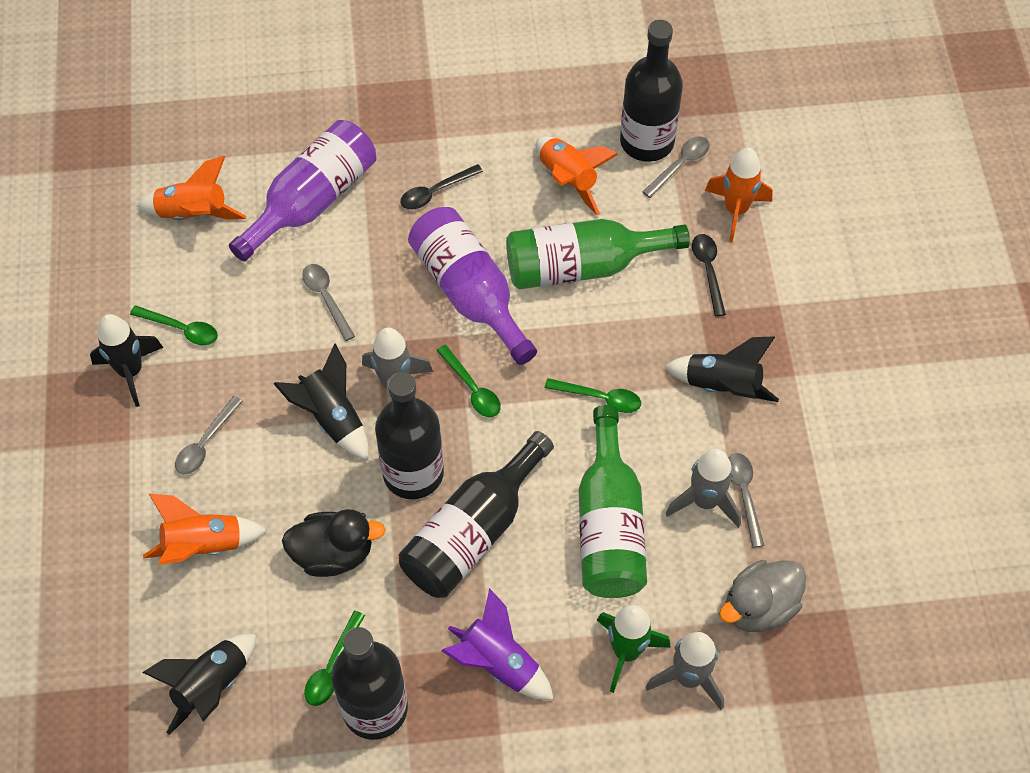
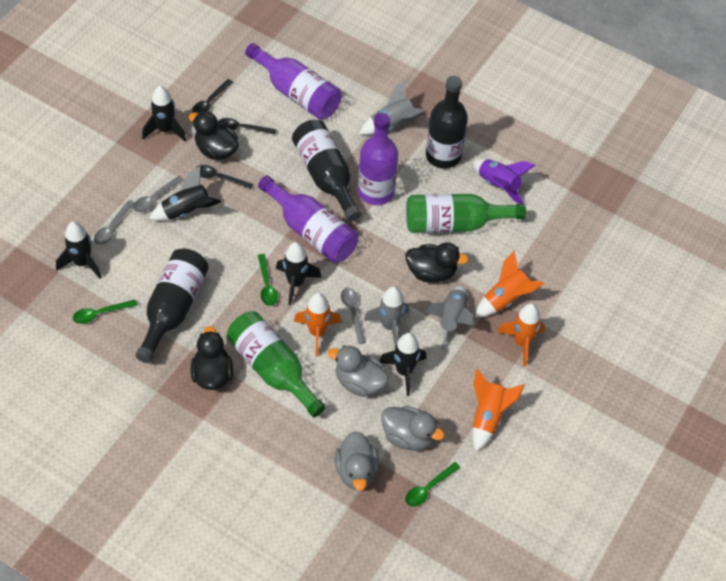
black bottle: [331,627,408,740] [375,372,444,499] [399,431,554,598] [620,20,683,162] = 4 -> [136,248,209,363] [292,120,361,222] [426,76,468,169] = 3
black duck: [282,509,386,577] = 1 -> [189,111,239,160] [191,326,233,390] [405,242,469,282] = 3
black rocket: [90,314,163,407] [142,634,256,735] [274,343,369,461] [664,336,779,402] = 4 -> [56,221,102,279] [142,86,186,142] [149,165,222,221] [276,242,321,305] [379,333,426,396] = 5
black spoon: [400,164,483,209] [692,234,726,317] = 2 -> [192,79,233,113] [196,165,253,189] [218,118,277,135] = 3
green rocket: [597,605,671,693] = 1 -> none = 0
green spoon: [130,305,218,345] [304,611,365,706] [436,345,501,417] [545,378,641,413] = 4 -> [73,300,137,324] [258,254,278,306] [405,462,460,507] = 3
grey duck: [719,560,806,632] = 1 -> [328,345,389,397] [335,431,379,491] [381,406,445,451] = 3
grey spoon: [175,396,243,475] [302,264,355,341] [643,136,710,198] [728,453,764,548] = 4 -> [94,200,135,245] [133,176,184,212] [341,288,366,344] = 3
purple bottle: [229,120,376,261] [408,207,537,365] = 2 -> [245,43,341,120] [258,175,358,263] [358,113,398,205] = 3

